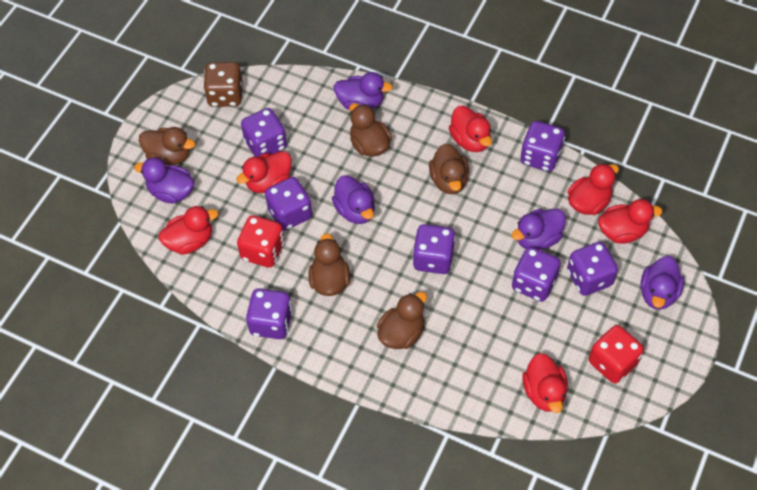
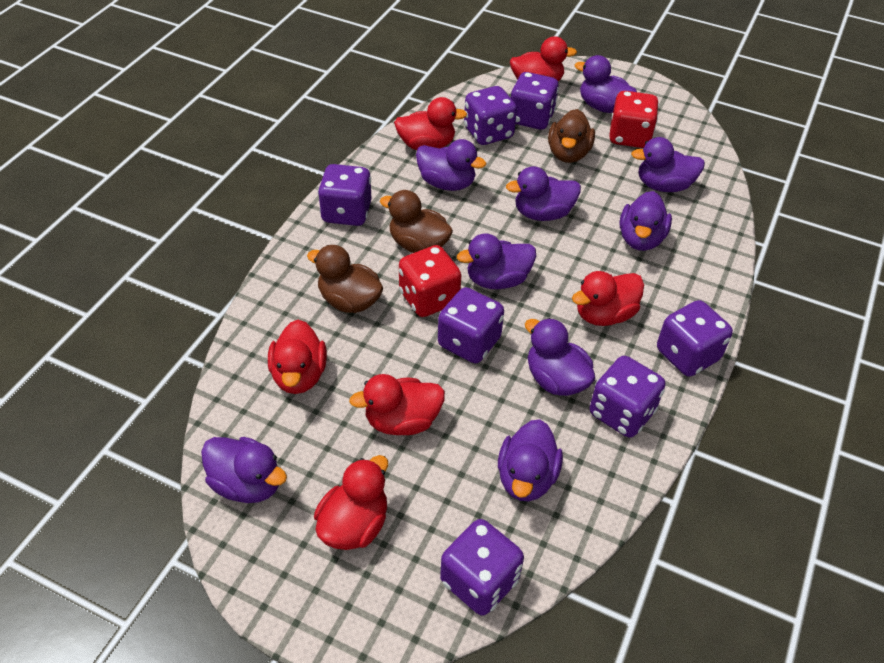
brown dice: [203,62,243,107] = 1 -> none = 0
brown duck: [139,127,195,165] [308,233,350,296] [349,103,392,157] [377,292,427,349] [429,143,469,194] = 5 -> [307,245,383,313] [380,190,453,253] [548,109,595,163] = 3
purple duck: [134,157,194,203] [332,175,375,224] [334,72,393,110] [511,209,566,250] [641,256,684,310] = 5 -> [201,437,287,503] [416,139,486,191] [457,234,536,289] [498,419,563,501] [506,166,581,221] [525,318,595,396] [575,55,637,113] [620,191,672,251] [631,137,705,192] = 9

